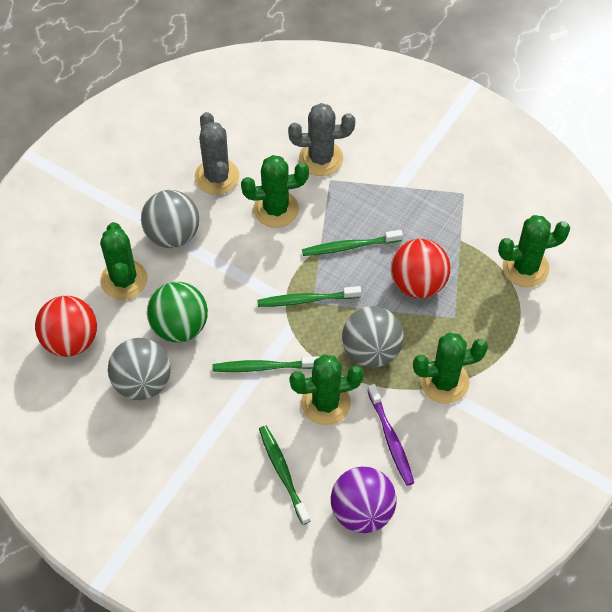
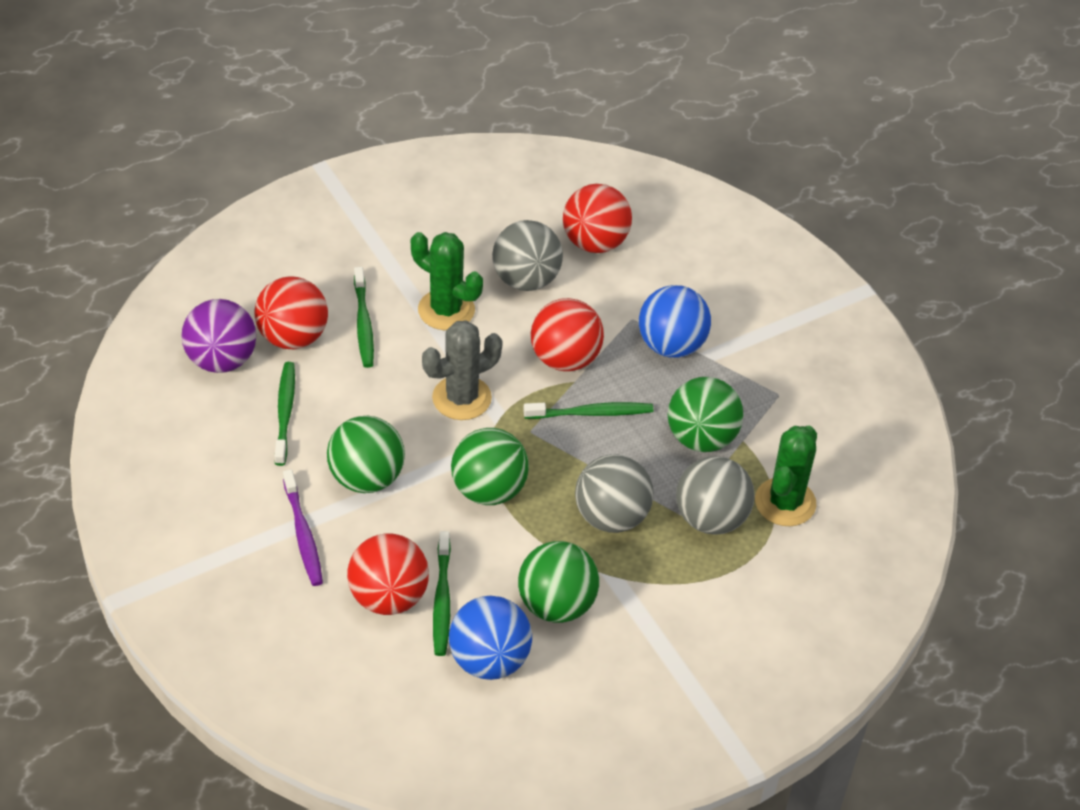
blue ball: none = 0 -> [449,596,532,680] [639,285,711,358] = 2
green ball: [147,282,208,342] = 1 -> [327,416,405,493] [451,428,529,505] [518,541,599,623] [668,377,743,452] = 4
green cactus: [100,222,147,300] [241,155,309,228] [289,354,364,425] [413,333,488,404] [498,215,570,287] = 5 -> [411,232,483,330] [755,426,817,526] = 2
grey cactus: [195,112,240,195] [288,103,355,176] = 2 -> [422,320,503,420] = 1
red ball: [35,296,97,357] [391,239,450,298] = 2 -> [255,277,328,349] [347,533,429,615] [531,298,604,371] [563,184,632,253] = 4

